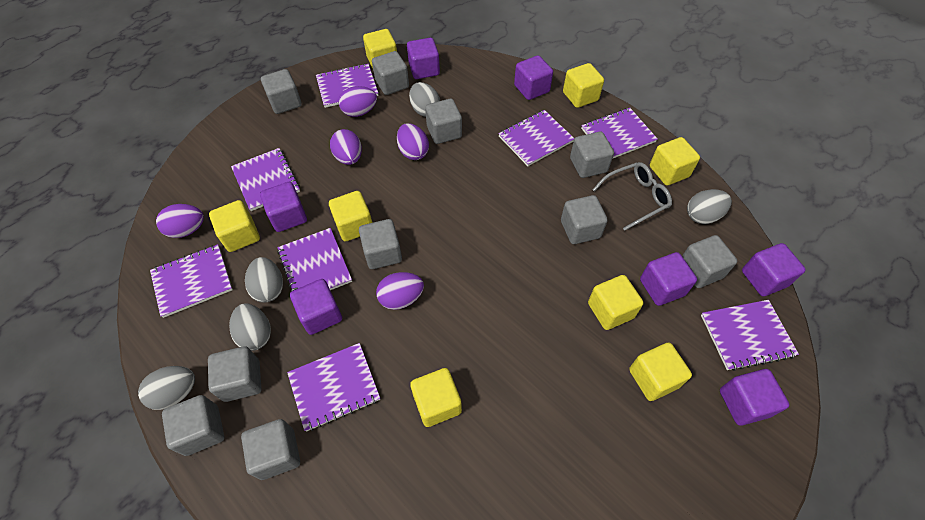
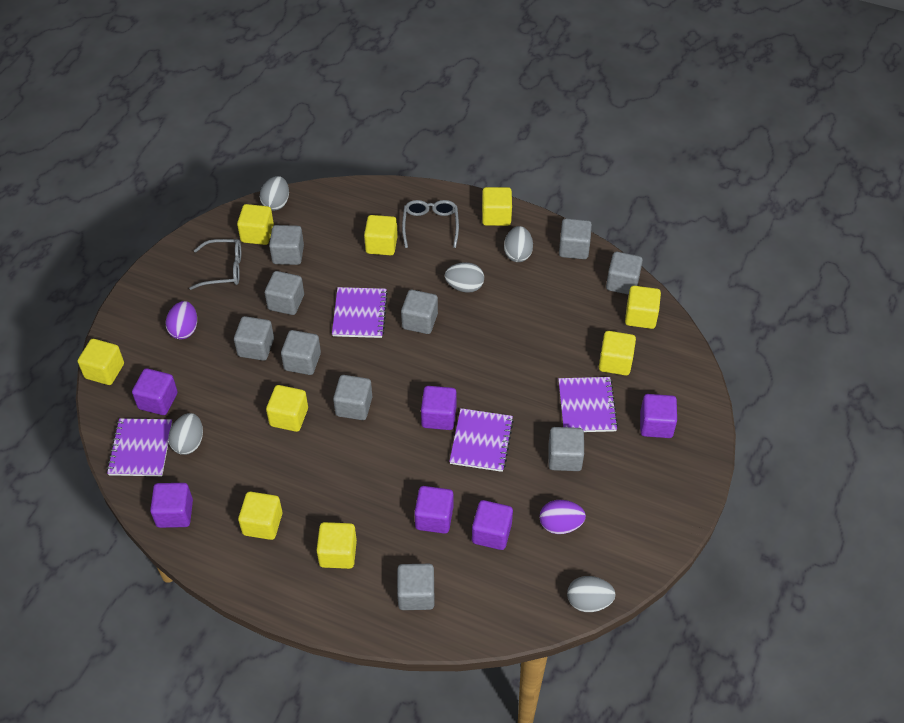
grey glasses: [593,162,672,231] = 1 -> [189,239,241,290] [402,200,459,248] = 2
purple cube: [260,182,307,232] [290,279,342,335] [407,38,440,79] [514,55,553,100] [640,252,697,306] [720,369,789,425] [742,243,806,297] = 7 -> [132,368,178,415] [150,483,193,528] [414,486,453,534] [421,386,457,430] [472,500,513,550] [640,394,677,438] = 6
purple egg: [156,204,204,238] [330,129,362,165] [339,86,377,117] [376,272,424,310] [397,123,429,160] = 5 -> [166,301,197,339] [539,500,586,534] = 2
purple notebook: [150,244,233,318] [231,148,300,211] [278,228,352,292] [287,343,380,432] [316,63,378,108] [498,110,575,166] [581,108,658,159] [701,300,799,371] = 8 -> [107,418,172,476] [332,287,388,338] [449,408,514,472] [558,377,618,432] = 4
yellow cube: [209,200,260,252] [329,191,372,241] [363,29,397,69] [410,368,462,427] [563,63,604,108] [588,275,643,330] [629,343,692,401] [650,137,700,186] = 8 -> [78,339,124,385] [237,204,274,245] [238,491,282,540] [266,385,308,432] [316,522,357,569] [364,215,398,255] [482,187,512,226] [599,331,636,375] [625,286,661,329] = 9

